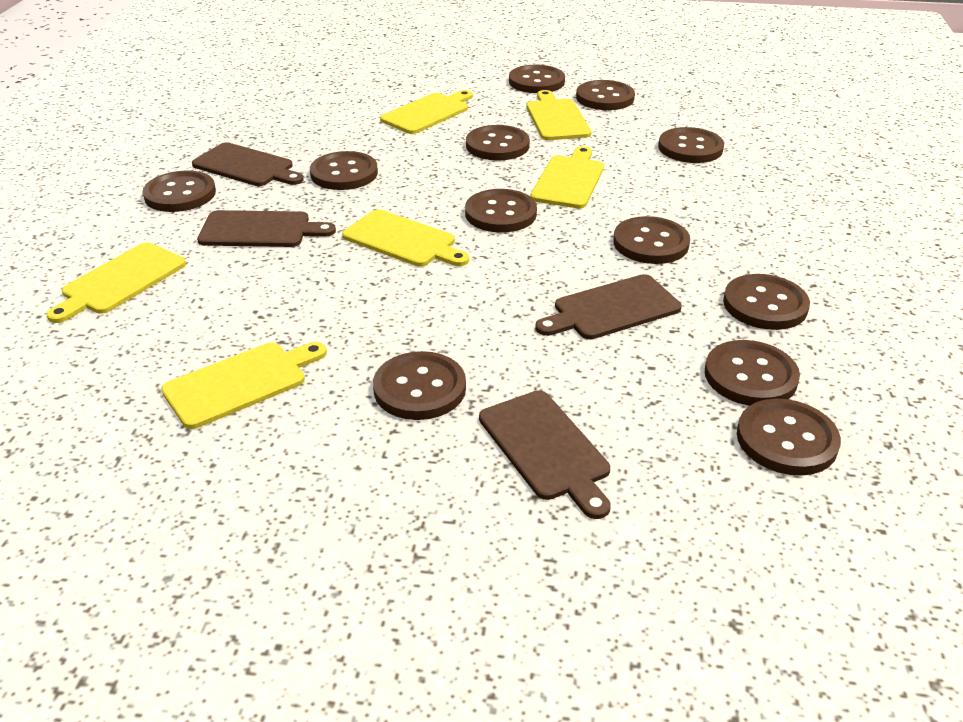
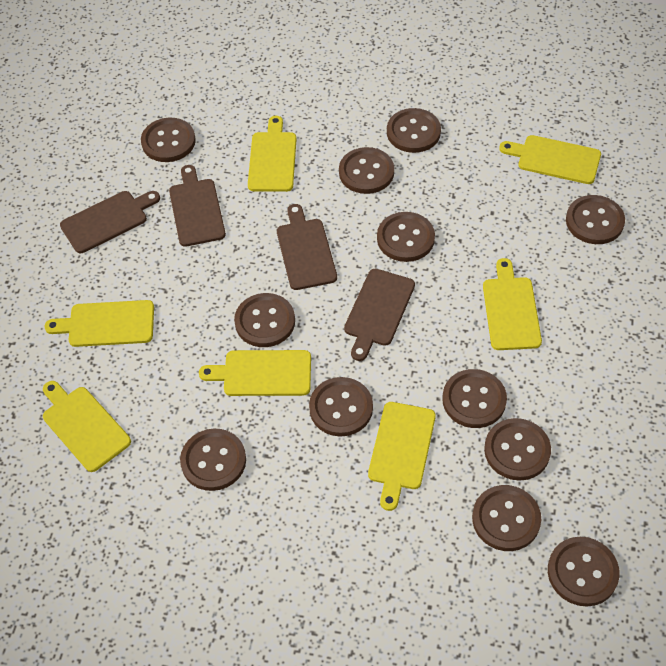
yellow cutting board: [47,242,186,323] [161,342,327,429] [342,209,469,267] [380,90,473,134] [527,90,591,140] [530,146,604,208] = 6 -> [43,381,131,472] [44,300,154,347] [199,350,311,396] [248,116,296,192] [368,402,436,511] [483,258,542,350] [499,135,601,184] = 7

